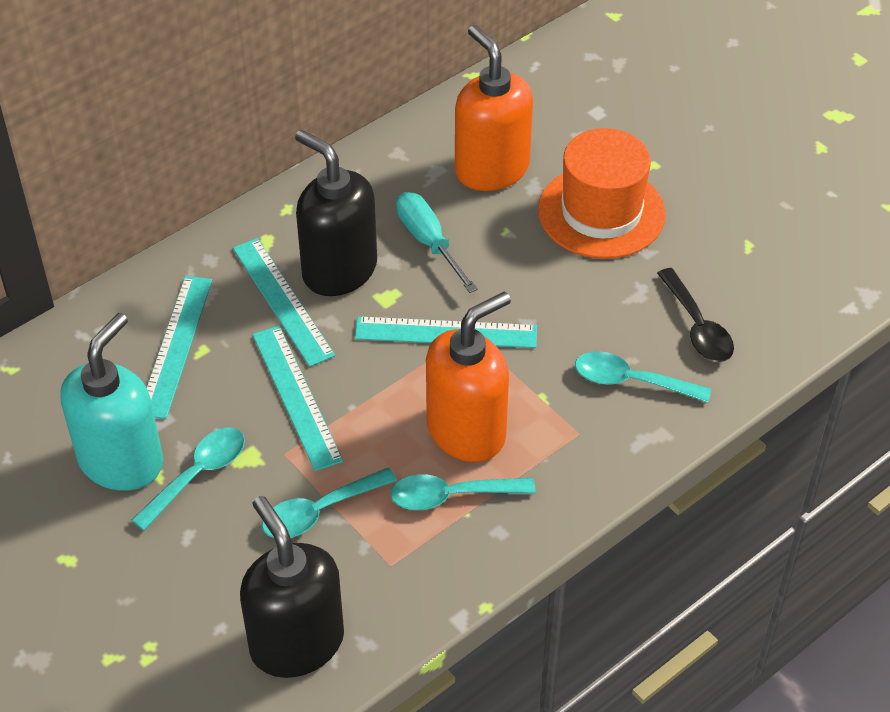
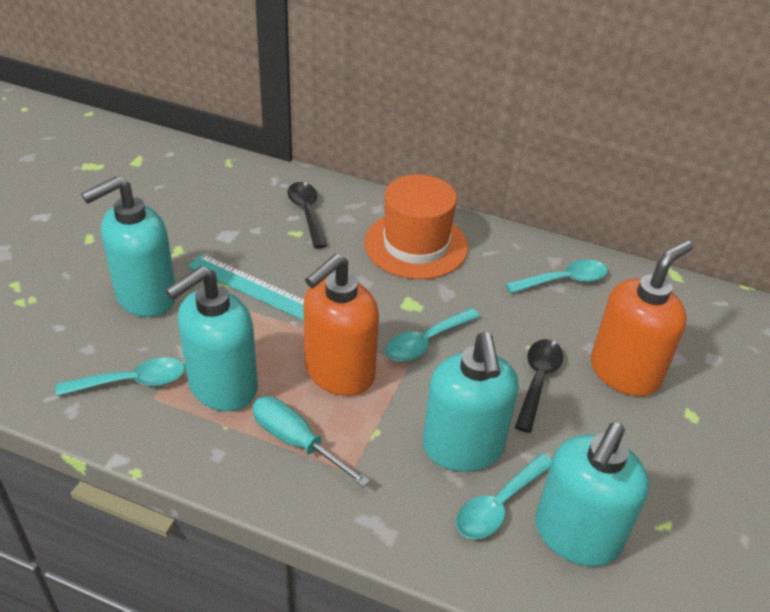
black soap dispenser: [240,496,344,678] [295,129,377,296] = 2 -> none = 0
black spoon: [657,268,734,362] = 1 -> [287,182,327,249] [515,339,563,433] = 2
turquoise ruler: [147,276,212,419] [233,238,335,367] [252,326,343,471] [355,316,537,348] = 4 -> [188,254,304,320] = 1
turquoise soap dispenser: [60,313,163,491] = 1 -> [81,176,175,317] [165,266,258,411] [423,332,519,472] [536,422,649,566] = 4

